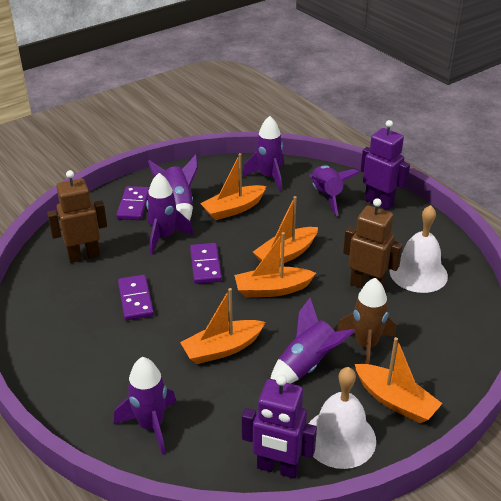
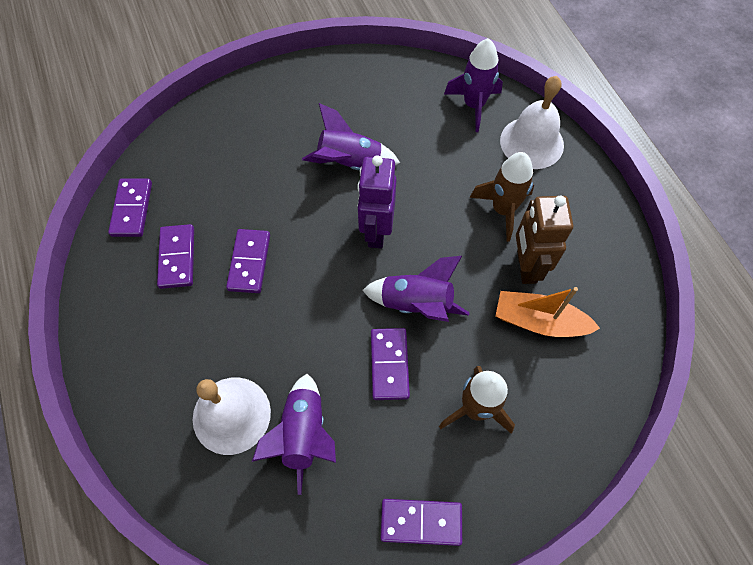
brown robot: [47,170,107,263] [343,198,403,288] = 2 -> [516,195,573,284] = 1
brown rocket: [336,278,396,364] = 1 -> [439,366,515,434] [470,152,534,242] = 2
orange boat: [180,288,265,364] [200,153,267,220] [234,232,316,298] [253,196,318,265] [355,337,442,423] = 5 -> [495,287,600,337] = 1
purple domino: [116,186,149,220] [118,275,154,321] [190,243,222,284] = 3 -> [108,179,152,237] [157,224,194,289] [226,229,270,293] [371,328,410,400] [380,499,462,546] = 5
purple robot: [242,375,317,479] [361,120,410,210] = 2 -> [357,155,397,248] = 1
purple rocket: [114,357,177,455] [146,173,194,255] [148,155,198,221] [243,116,284,191] [271,298,355,384] [309,165,360,216] = 6 -> [252,374,336,495] [302,103,400,170] [362,256,470,322] [444,38,503,132] = 4

